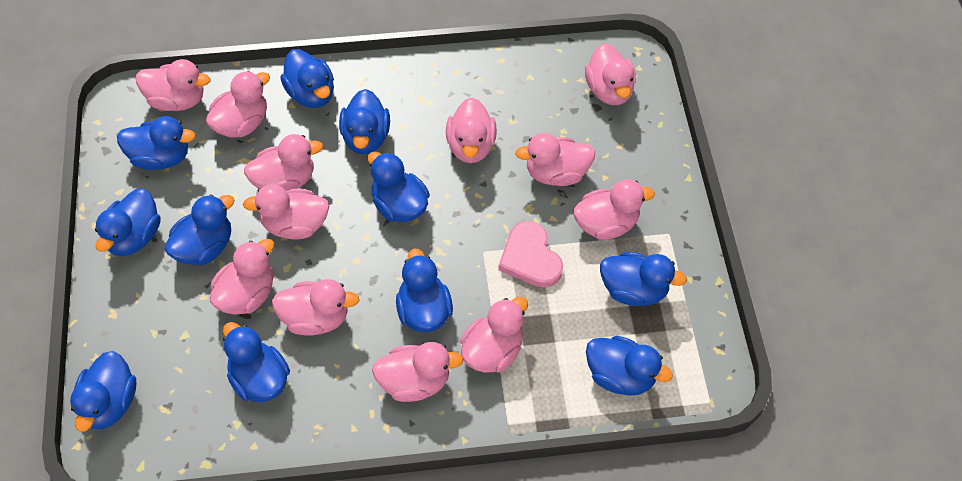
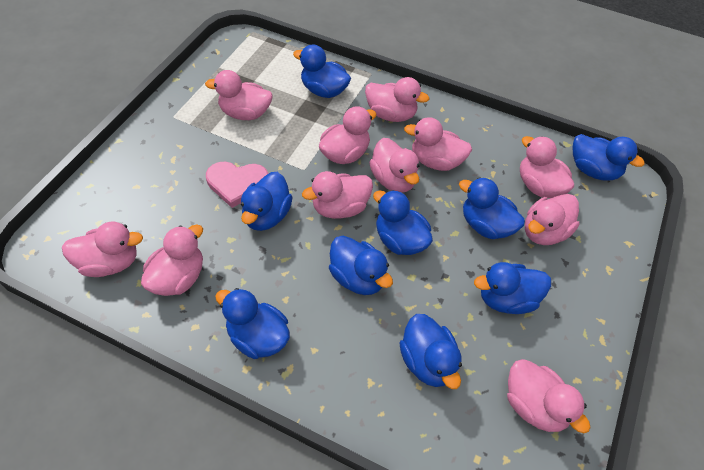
blue duck: [70,351,136,432] [95,189,161,256] [117,116,196,170] [165,194,234,265] [223,322,290,402] [280,49,334,108] [339,89,390,154] [368,152,430,222] [396,248,453,332] [586,336,673,396] [600,252,687,306] = 11 -> [215,288,290,359] [241,172,293,231] [293,45,351,98] [329,236,393,295] [373,190,433,255] [399,314,462,389] [459,177,525,239] [474,262,551,314] [573,134,645,181] = 9
pink duck: [136,59,211,111] [206,71,270,138] [210,239,274,315] [243,184,329,240] [244,134,323,190] [272,279,359,336] [372,342,463,402] [446,98,497,163] [460,297,528,373] [515,133,595,186] [573,179,655,240] [585,43,636,105] = 12 -> [62,221,143,277] [141,225,203,296] [205,70,273,120] [302,171,373,219] [319,106,376,164] [365,77,429,122] [369,138,419,193] [404,117,472,171] [507,359,591,433] [520,136,574,198] [525,194,580,245] = 11

